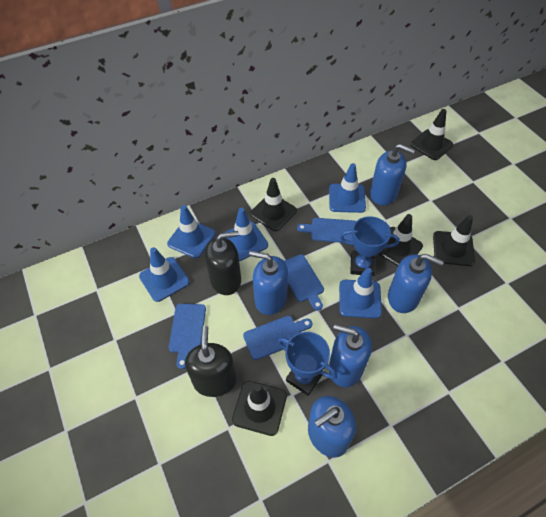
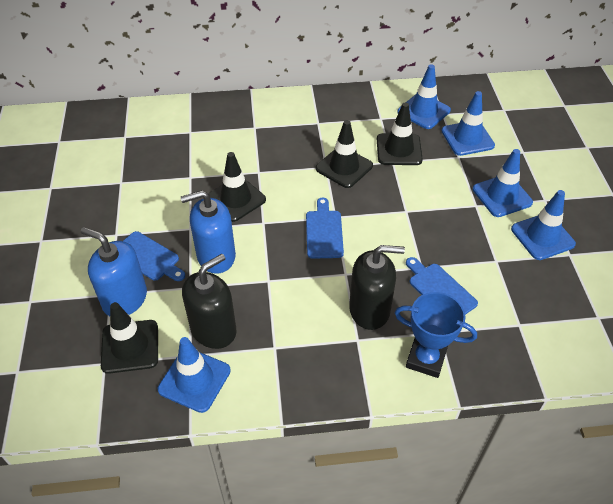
black traffic cone: [232,381,287,436] [250,178,297,231] [379,214,423,266] [410,109,454,160] [433,215,475,266] = 5 -> [101,302,158,374] [209,152,266,222] [316,120,373,188] [377,103,423,165] = 4
blue cutting board: [169,304,206,369] [243,316,313,360] [284,254,324,311] [297,218,356,243] = 4 -> [123,231,185,281] [306,198,344,259] [406,257,478,315] = 3
blue soap dispenser: [249,251,288,315] [308,396,356,458] [329,324,372,387] [370,144,415,205] [388,254,444,313] = 5 -> [81,227,147,316] [181,190,236,274] = 2
blue trophy: [278,332,337,396] [340,216,400,276] = 2 -> [395,292,477,378] = 1

